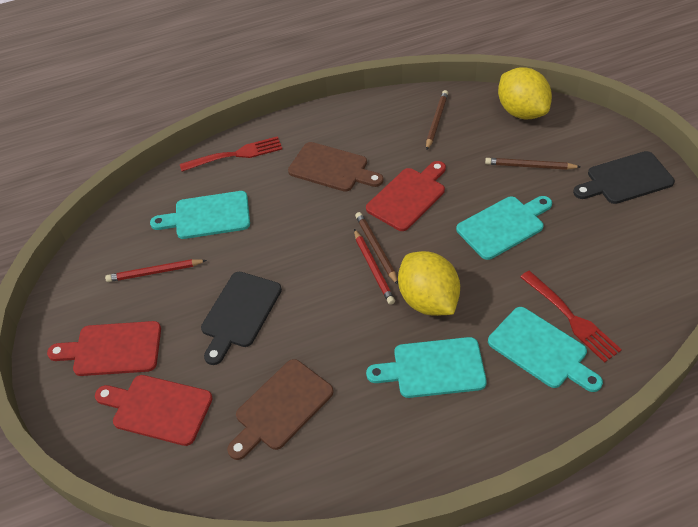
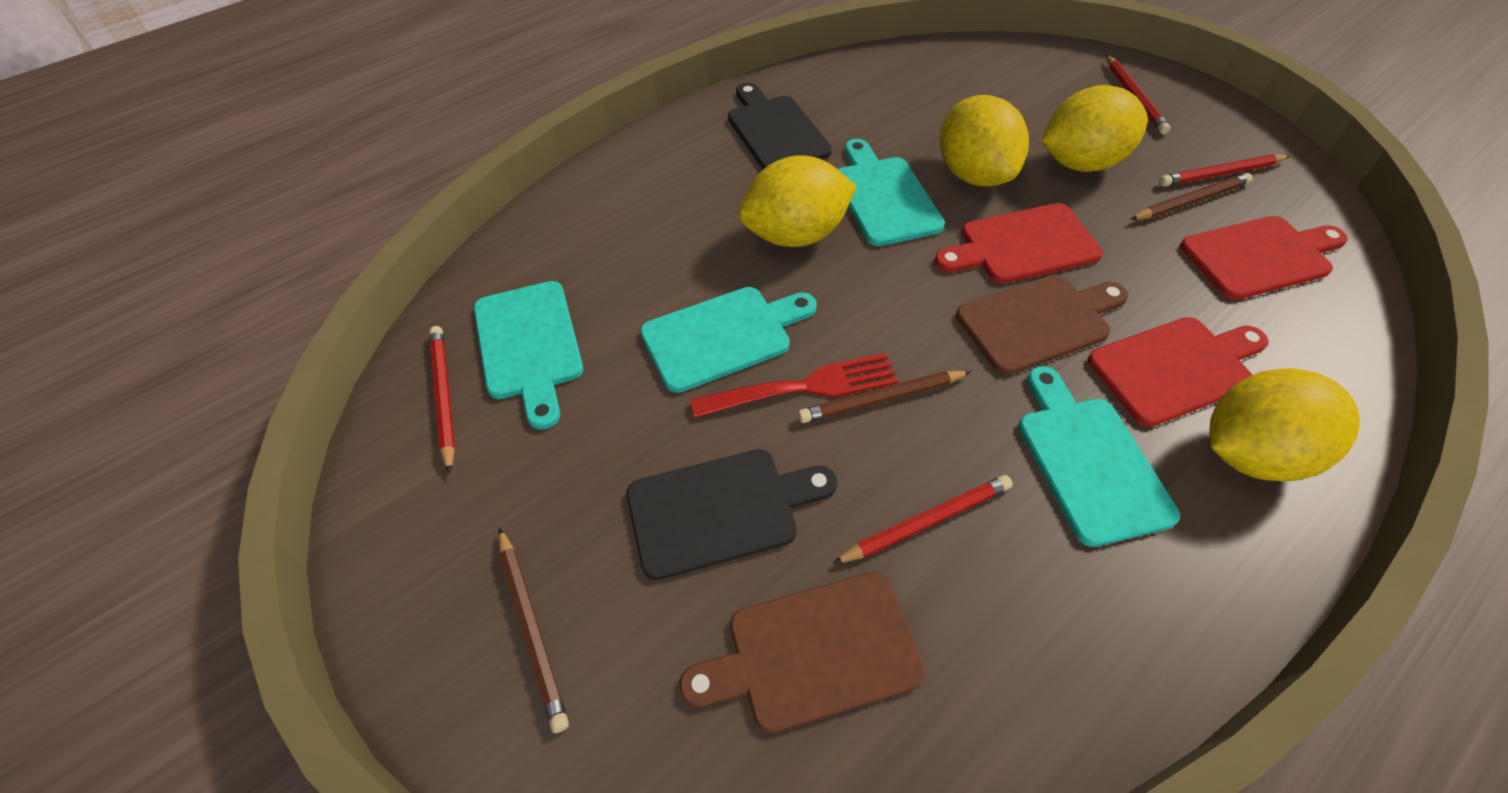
red fork: [180,136,282,172] [520,271,622,363] = 2 -> [690,353,899,418] = 1
red pencil: [105,259,207,282] [354,229,395,305] = 2 -> [429,326,455,474] [832,475,1013,564] [1106,55,1171,134] [1159,154,1290,187] = 4
yellow lemon: [398,251,460,316] [498,67,552,120] = 2 -> [738,155,857,247] [940,95,1029,187] [1041,85,1148,172] [1209,368,1360,482] = 4

